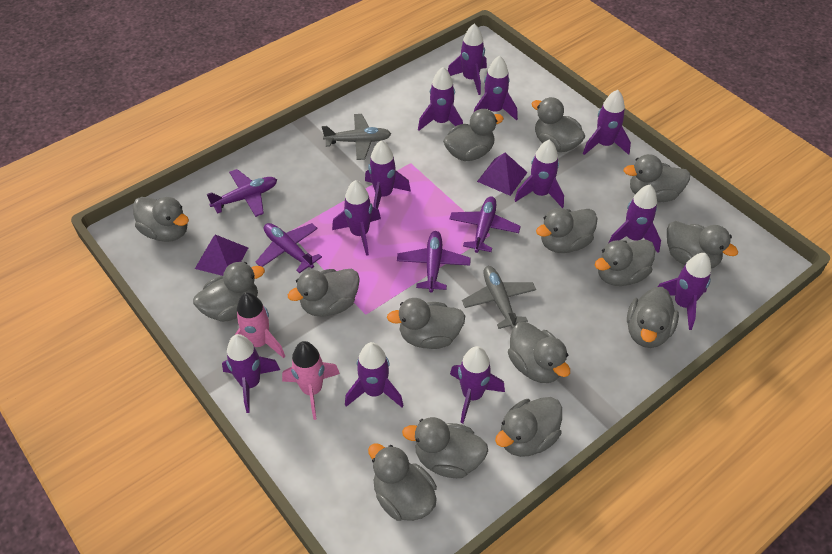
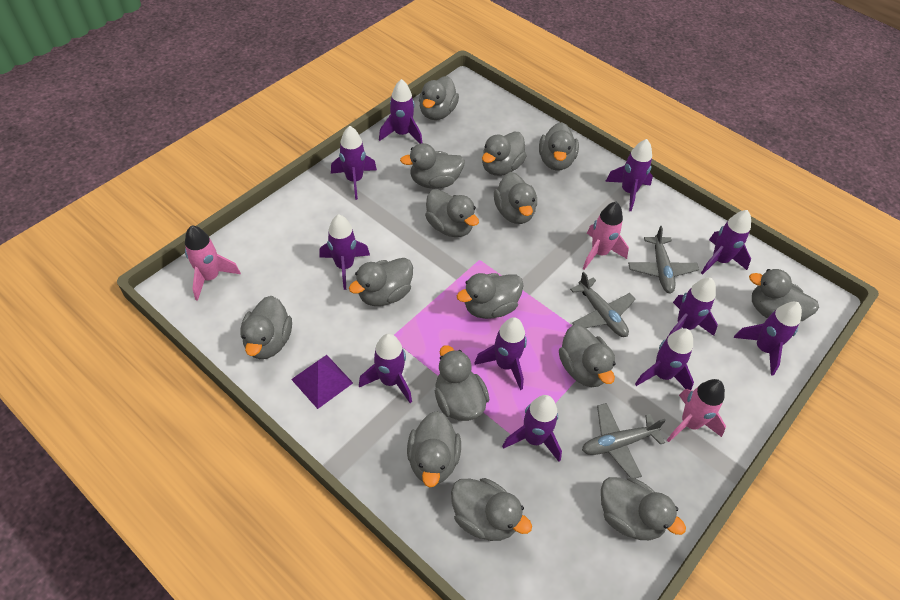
grey plane: [322,114,391,160] [462,266,536,329] = 2 -> [570,272,636,337] [582,403,666,479] [628,226,699,293] = 3
pink rocket: [235,292,285,358] [282,341,340,420] = 2 -> [185,225,241,301] [582,202,629,270] [667,379,726,442] = 3
purple plane: [207,169,277,217] [255,223,322,273] [397,231,471,292] [449,196,521,253] = 4 -> none = 0
purple pyramid: [195,235,248,276] [477,153,528,196] = 2 -> [291,355,353,409] = 1
purple rocket: [222,334,280,413] [332,180,381,256] [345,342,404,407] [365,140,411,209] [418,67,463,131] [448,24,487,95] [450,346,505,423] [474,55,518,121] [514,139,564,208] [583,90,631,155] [609,185,661,253] [658,253,711,330] = 12 -> [319,214,370,290] [331,126,377,200] [359,334,412,403] [379,79,422,144] [474,317,527,390] [502,395,562,462] [605,139,653,211] [635,328,694,390] [666,278,718,339] [701,210,751,275] [734,302,802,375] = 11

